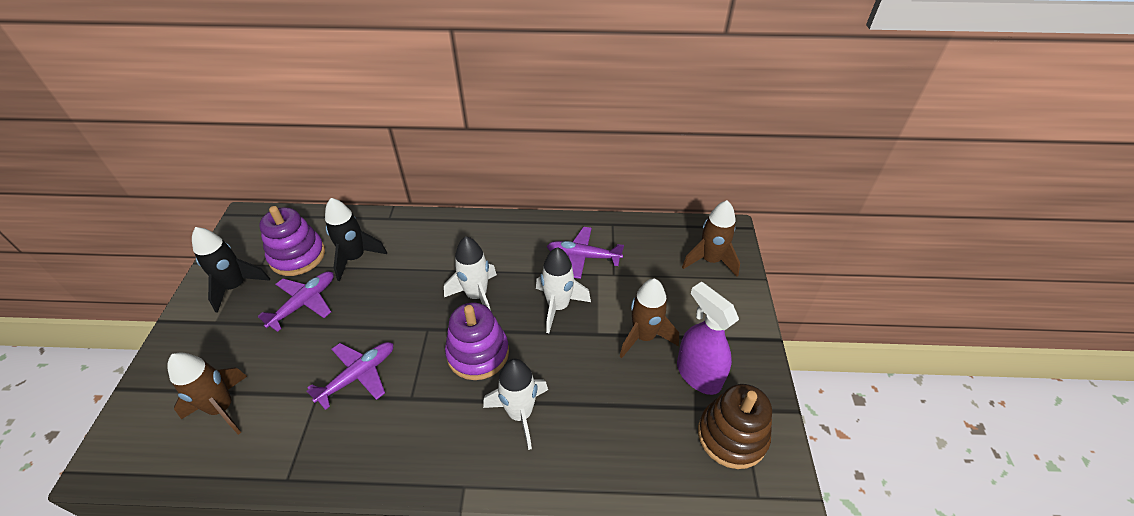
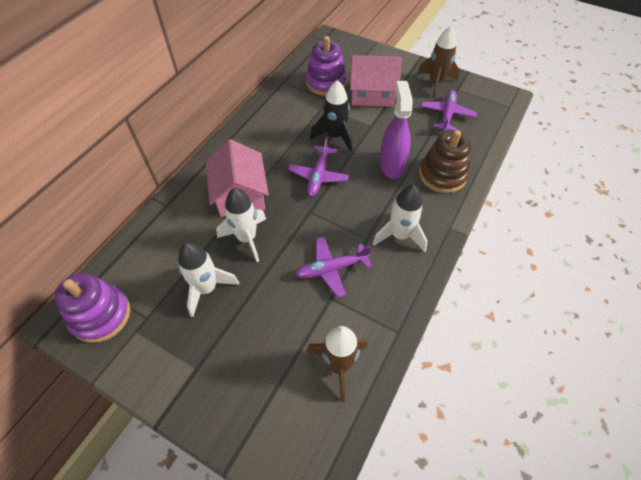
black rocket: [192,227,270,313] [325,198,387,281] = 2 -> [310,80,353,151] = 1
brown rocket: [167,353,247,435] [620,278,679,358] [682,200,740,277] = 3 -> [306,326,367,402] [417,26,459,98] = 2
pink house: none = 0 -> [206,139,269,217] [350,55,402,107] = 2

